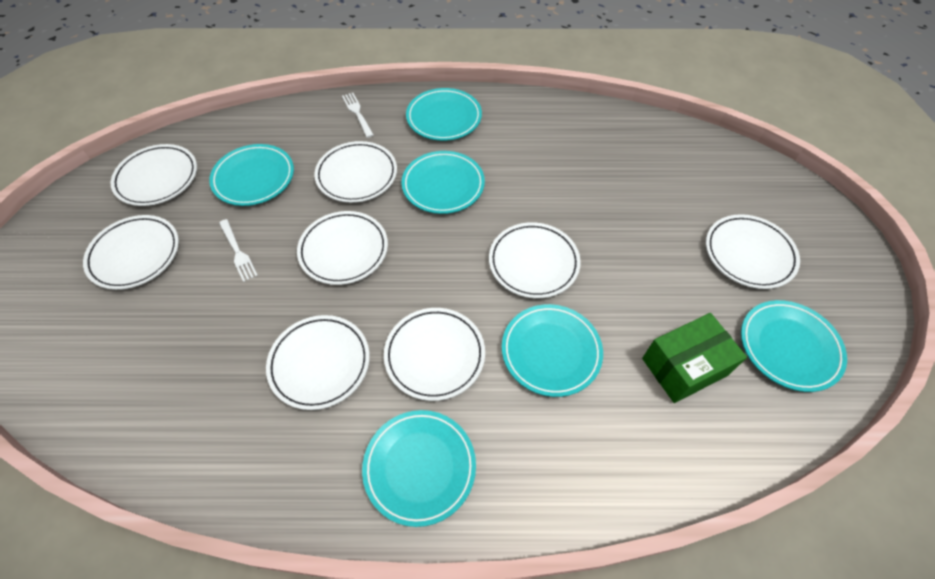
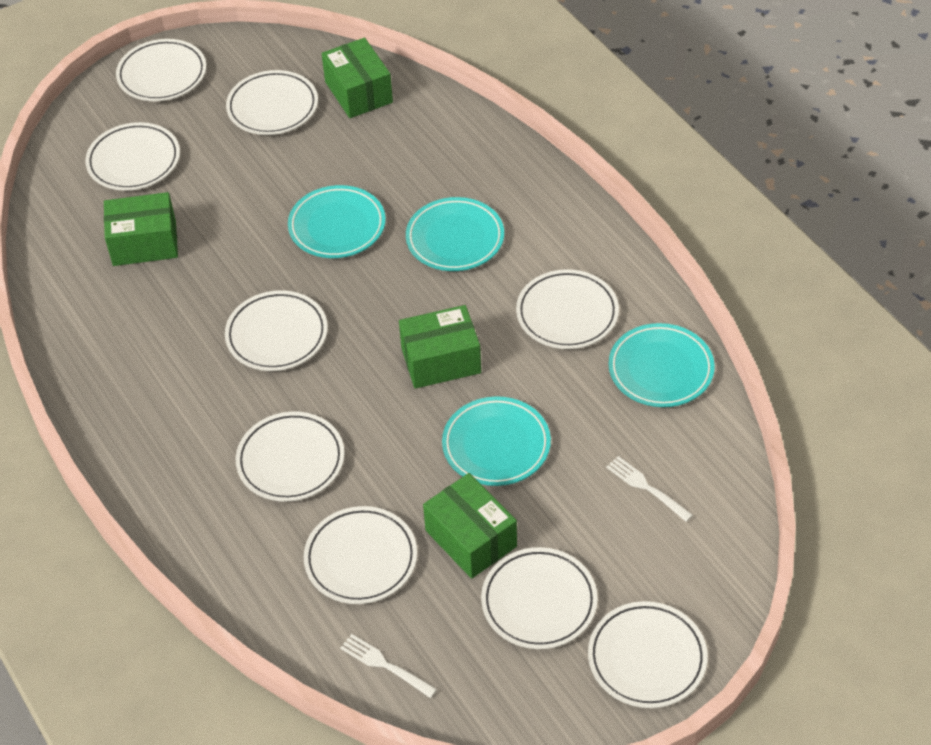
green box: [642,313,747,403] = 1 -> [104,192,178,266] [322,38,393,118] [399,305,481,389] [423,473,517,579] = 4
turquoise plate: [209,144,294,206] [362,410,476,527] [402,151,485,214] [406,88,482,141] [502,304,603,397] [741,300,847,392] = 6 -> [288,185,386,258] [406,197,504,271] [442,396,551,486] [609,323,715,407] = 4
white plate: [83,215,179,290] [111,144,197,206] [266,315,370,410] [297,211,388,285] [314,141,397,203] [384,308,485,401] [489,222,581,298] [706,214,800,289] = 8 -> [85,122,180,191] [116,39,206,101] [225,290,328,371] [226,70,318,135] [236,412,345,502] [304,506,417,604] [481,547,598,649] [516,269,619,349] [588,601,707,708] = 9

